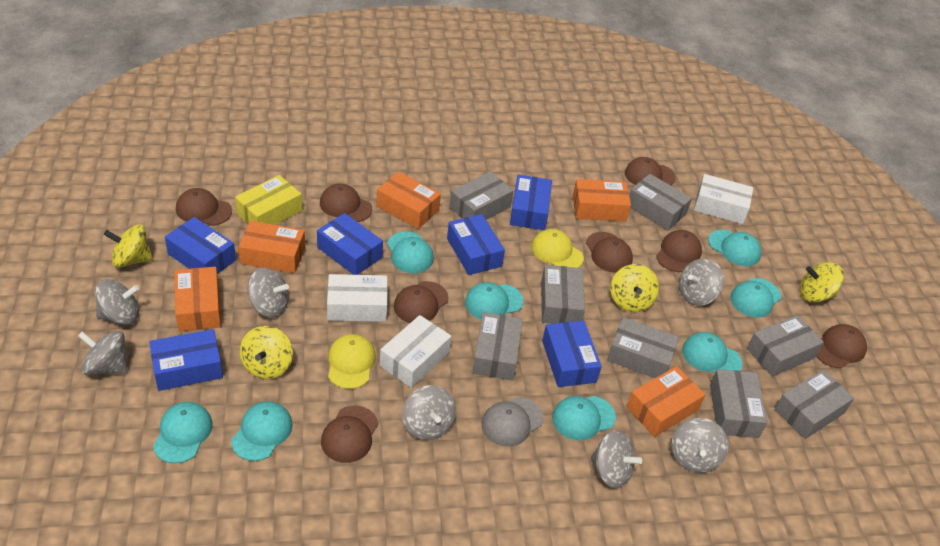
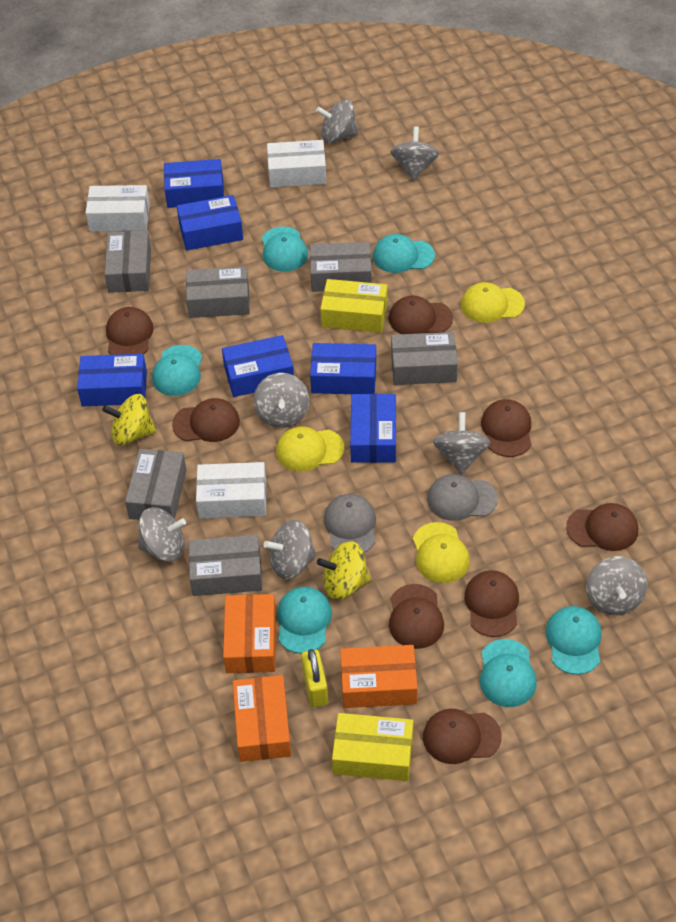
grey box: [450,171,513,220] [472,312,523,380] [541,265,585,324] [607,317,679,378] [629,174,692,230] [710,369,768,438] [747,315,824,377] [775,370,854,439] = 8 -> [105,230,151,293] [125,449,187,520] [186,266,250,318] [189,535,262,596] [310,242,372,292] [391,332,458,385] = 6
grey cap: [482,397,543,447] = 1 -> [324,494,376,553] [427,474,498,521] = 2
orange box: [175,267,221,331] [238,221,305,273] [376,171,441,229] [573,179,631,222] [627,366,705,437] = 5 -> [223,594,276,673] [233,675,291,762] [340,645,418,708] = 3
turquoise cap: [153,402,213,463] [231,401,293,461] [387,232,434,273] [465,282,523,319] [552,396,616,440] [682,332,743,373] [708,229,762,266] [730,278,781,317] = 8 -> [152,345,202,396] [262,227,308,272] [277,587,332,654] [373,234,435,273] [480,639,537,707] [545,606,602,675] = 6
yellow box: [235,175,302,225] = 1 -> [320,279,387,333] [332,713,413,781] = 2
yellow cap: [328,334,376,389] [531,229,584,268] = 2 -> [276,427,344,471] [413,522,470,583] [461,282,525,323] = 3
yellow padlock: none = 0 -> [301,649,328,707] = 1
yellow spinning top: [104,224,153,268] [240,326,293,379] [611,264,659,312] [800,262,844,303] = 4 -> [102,394,156,446] [317,541,371,600] = 2

